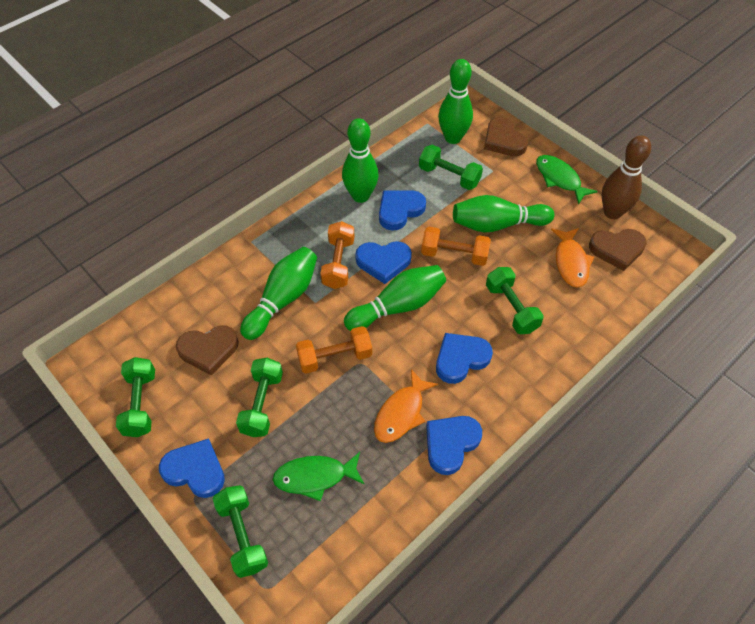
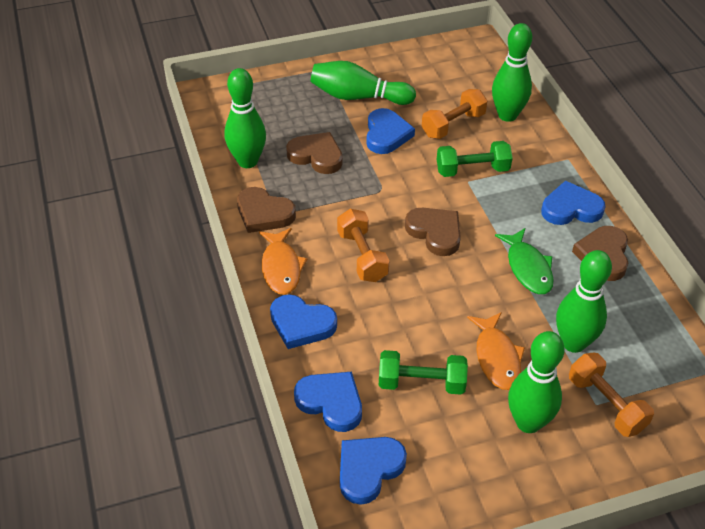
brown bowling pin: [601,135,651,219] = 1 -> none = 0
brown heart: [176,326,239,375] [484,117,528,156] [589,229,647,271] = 3 -> [237,187,296,233] [286,132,343,174] [405,208,461,256] [572,226,628,281] = 4
green dumbbell: [116,357,155,437] [213,485,268,578] [236,358,283,437] [419,145,483,190] [486,267,544,334] = 5 -> [379,350,468,395] [437,141,513,177] = 2
green fish: [273,452,364,501] [536,155,598,205] = 2 -> [495,228,554,294] = 1

